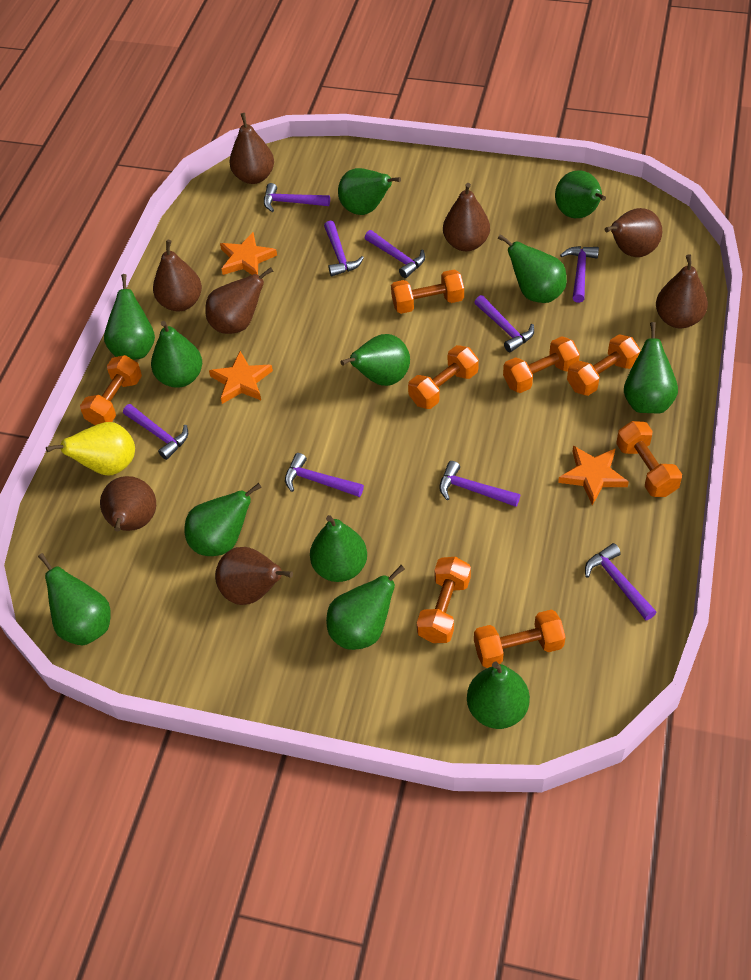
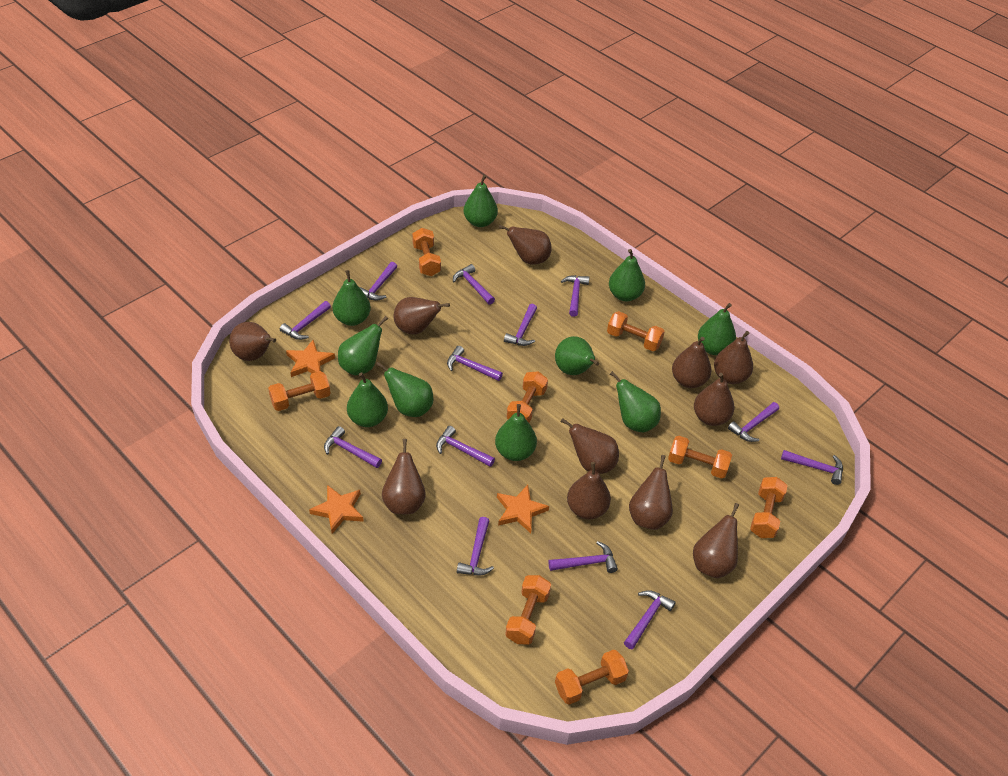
brown pear: [100,476,156,532] [153,240,202,311] [205,267,274,334] [215,547,293,605] [229,113,274,184] [443,183,490,251] [605,208,662,257] [656,254,708,328] = 8 -> [229,322,276,361] [382,439,426,514] [393,297,450,335] [499,225,552,264] [561,418,619,474] [567,462,611,519] [629,455,673,530] [672,337,711,388] [693,503,739,578] [694,373,734,426] [714,331,753,384] = 11
green pear: [38,553,111,646] [104,274,155,360] [151,321,202,388] [185,483,262,556] [310,515,367,582] [326,565,405,650] [338,168,401,215] [340,334,410,386] [467,661,530,729] [498,234,567,303] [555,170,606,218] [624,322,678,414] = 12 -> [333,270,371,326] [338,316,388,375] [347,372,388,427] [376,362,433,417] [464,175,498,227] [495,404,537,461] [555,336,599,375] [609,249,645,301] [610,371,661,432] [698,303,736,355] = 10
purple hammer: [123,404,188,460] [264,183,330,212] [285,453,364,497] [324,221,364,276] [365,230,425,278] [439,461,520,507] [474,295,534,352] [560,246,599,303] [585,543,656,620] = 9 -> [280,301,331,340] [324,426,382,468] [359,262,397,301] [436,426,495,467] [447,346,503,381] [453,264,495,305] [457,517,494,575] [504,304,537,346] [548,541,618,573] [561,275,590,317] [624,590,676,649] [728,402,779,442] [781,450,843,485] = 13
yellow pear: [46,422,135,476] = 1 -> none = 0

